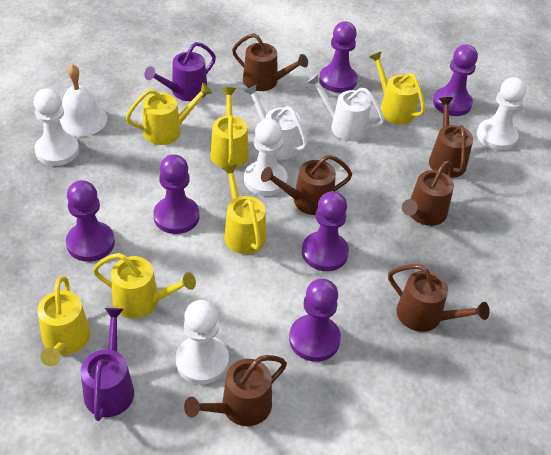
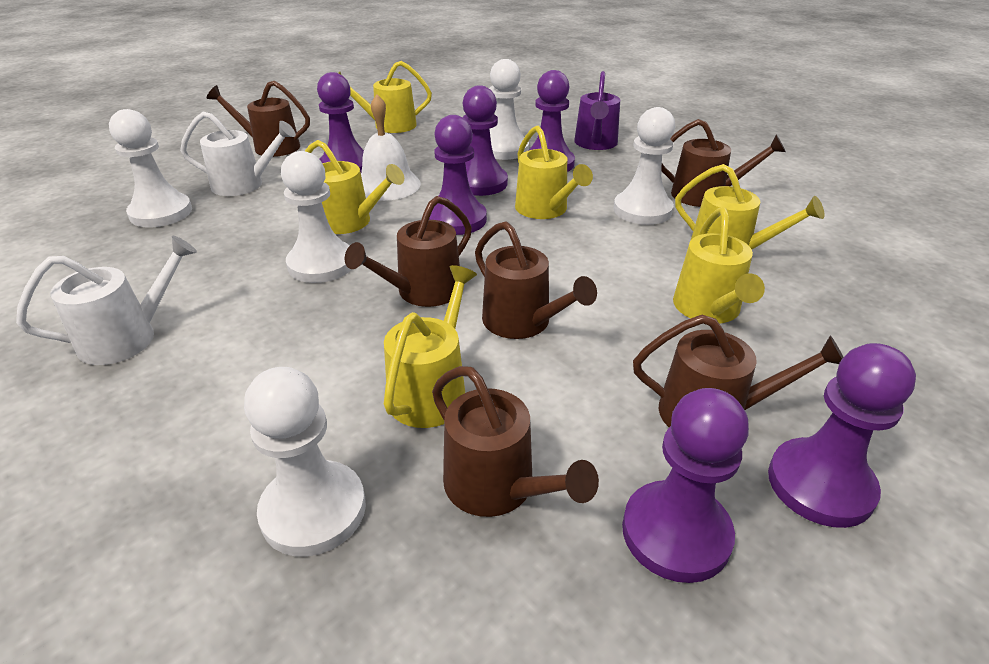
purple watering can: [81,308,134,421] [144,42,216,101] = 2 -> [574,71,620,150] = 1
white pawn: [34,88,79,166] [176,300,229,385] [244,119,287,196] [477,77,526,150] = 4 -> [109,109,192,227] [244,367,366,557] [281,151,352,283] [489,59,529,160] [614,107,675,225] = 5

